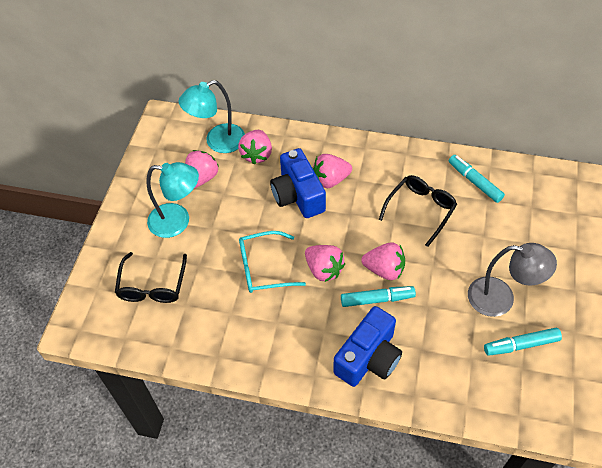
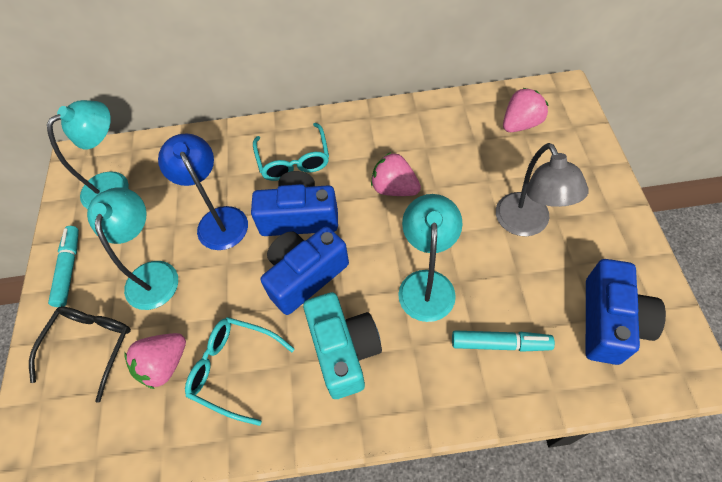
black glasses: [115,252,187,303] [379,175,457,247] = 2 -> [29,306,131,403] = 1
blue camera: [270,148,326,218] [333,306,402,387] = 2 -> [251,171,338,236] [261,226,349,315] [586,259,666,365] = 3
blue lamp: none = 0 -> [158,133,248,250] = 1
pink strawberry: [185,150,219,189] [238,130,272,164] [305,245,345,282] [313,154,352,188] [361,242,405,280] = 5 -> [124,333,186,389] [371,152,421,196] [503,88,548,132] = 3
turquoise camera: none = 0 -> [303,292,382,399] = 1
turquoise glasses: [239,231,306,293] = 1 -> [185,317,295,426] [253,123,329,181] = 2
turquoise lamp: [146,162,199,238] [179,80,245,153] = 2 -> [47,100,129,209] [87,187,178,310] [398,194,463,322] = 3
turquoise marker: [341,286,416,307] [449,155,505,203] [484,328,562,356] = 3 -> [48,226,79,307] [452,330,555,352] = 2

